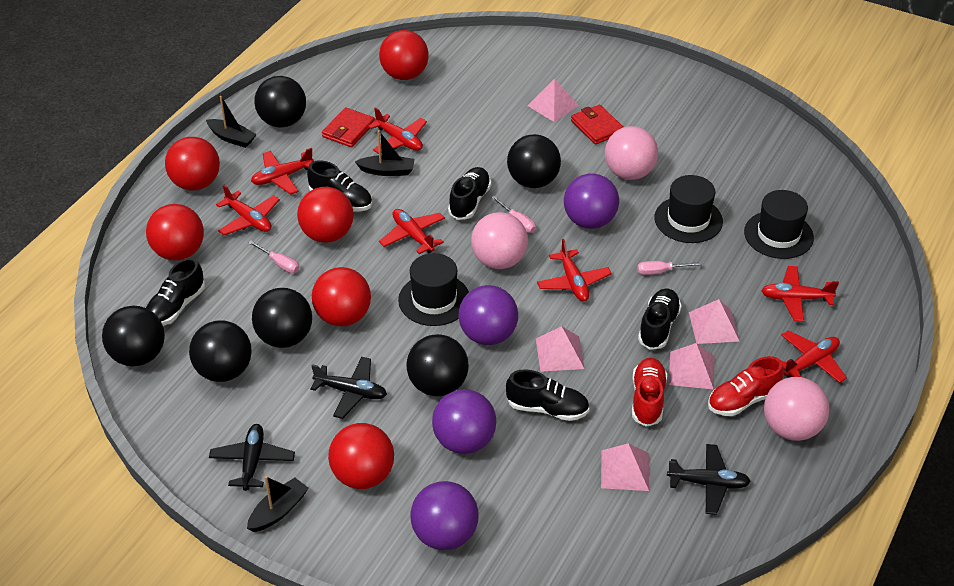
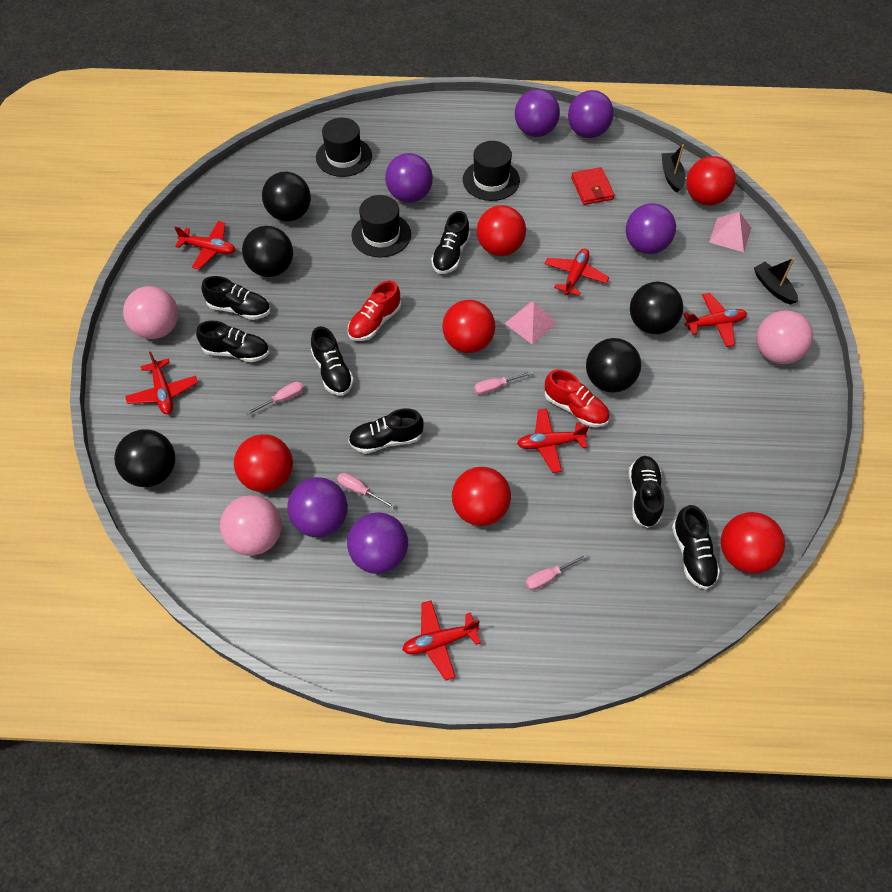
black ball: [102,306,165,366] [189,320,252,382] [252,288,312,348] [254,76,306,128] [406,334,469,396] [507,134,561,188] = 6 -> [114,429,175,487] [242,226,293,277] [262,172,311,221] [586,338,641,393] [630,281,683,334] = 5
black boat: [206,96,257,148] [247,476,309,532] [355,130,414,176] = 3 -> [662,144,685,193] [754,258,798,305] = 2
black plane: [209,424,295,491] [310,357,387,419] [667,444,751,515] = 3 -> none = 0
black shoe: [146,258,205,326] [307,160,372,212] [448,167,491,220] [506,369,589,421] [638,288,682,350] = 5 -> [196,321,269,362] [201,276,270,320] [311,326,354,396] [348,408,424,454] [431,211,470,274] [629,456,664,528] [672,505,720,590] = 7
pink pyramid: [527,78,579,122] [536,326,585,372] [601,443,649,491] [669,343,715,390] [689,299,740,344] = 5 -> [504,301,557,345] [709,212,751,252] = 2
pink screwdriver: [248,241,299,273] [491,196,536,233] [637,261,702,275] = 3 -> [246,382,304,415] [337,473,395,509] [474,371,533,395] [526,554,588,590] = 4
purple ball: [410,481,479,550] [432,389,496,454] [459,285,518,345] [564,174,619,229] = 4 -> [288,477,348,537] [347,512,408,574] [385,153,433,203] [515,89,560,137] [568,90,614,138] [626,203,676,254] = 6
red plane: [216,185,280,235] [251,148,314,195] [368,107,427,154] [379,209,445,254] [537,239,612,301] [761,266,839,322] [781,330,847,383] = 7 -> [125,351,198,414] [174,221,235,270] [402,600,481,681] [517,409,589,473] [545,248,609,296] [683,293,747,347] = 6
red wallet: [322,107,375,147] [571,105,623,145] = 2 -> [571,167,615,205] = 1

